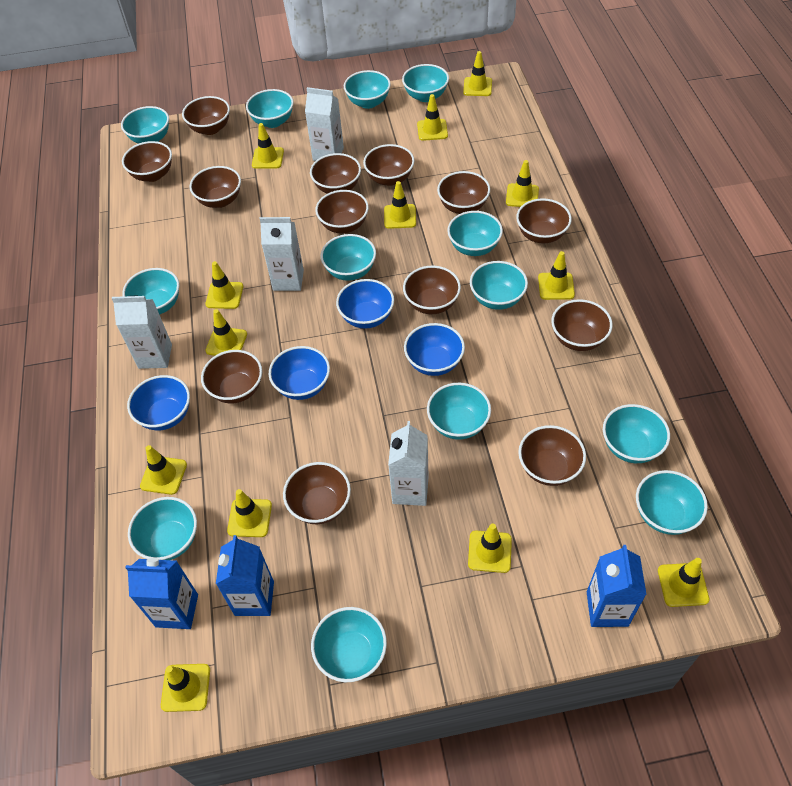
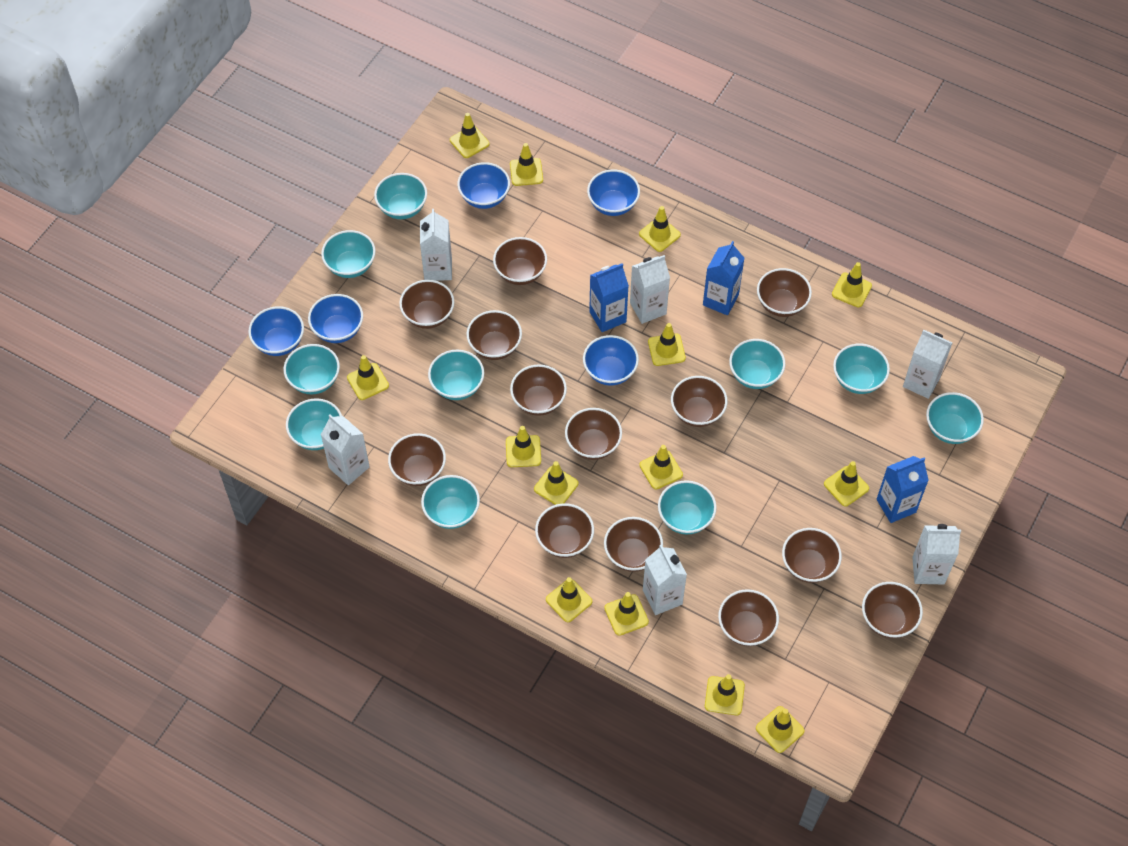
blue bowl: [127,375,190,430] [269,346,330,400] [336,279,394,328] [404,323,465,376] = 4 -> [248,306,304,356] [308,294,363,343] [457,162,510,209] [583,335,639,386] [587,169,640,216] = 5
turquoise bowl: [121,106,169,144] [122,268,179,315] [128,497,197,560] [246,89,294,128] [311,607,387,682] [321,234,376,281] [344,70,391,109] [402,64,449,102] [427,383,491,440] [447,211,503,256] [470,261,528,310] [603,404,670,463] [636,470,708,535] = 13 -> [283,344,340,394] [286,398,342,450] [321,230,376,278] [374,173,427,219] [421,475,480,529] [428,350,484,400] [658,480,717,534] [729,339,785,389] [833,344,890,394] [926,392,984,444] = 10
white carton: [112,296,172,369] [260,217,304,291] [305,87,344,161] [388,421,429,506] = 4 -> [321,415,370,485] [420,209,452,281] [630,255,670,324] [643,545,687,615] [903,329,952,399] [912,524,961,584] = 6
yellow traffic cone: [140,445,187,495] [161,664,210,712] [205,309,247,356] [206,261,243,309] [227,489,272,537] [252,123,284,169] [384,181,416,229] [417,94,448,141] [463,51,492,96] [468,524,512,573] [506,160,539,207] [538,251,575,300] [658,558,709,607] = 13 -> [347,355,389,400] [450,113,489,158] [506,426,541,467] [510,143,543,186] [534,461,578,505] [546,577,592,622] [604,592,649,636] [639,206,681,252] [639,445,683,490] [648,323,686,366] [705,674,745,715] [756,706,804,753] [824,461,869,507] [832,262,872,307] = 14

